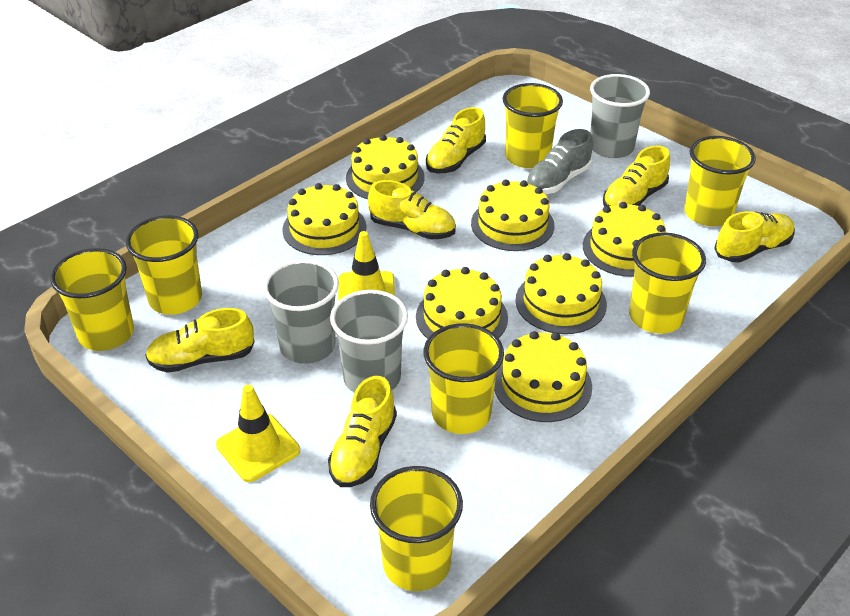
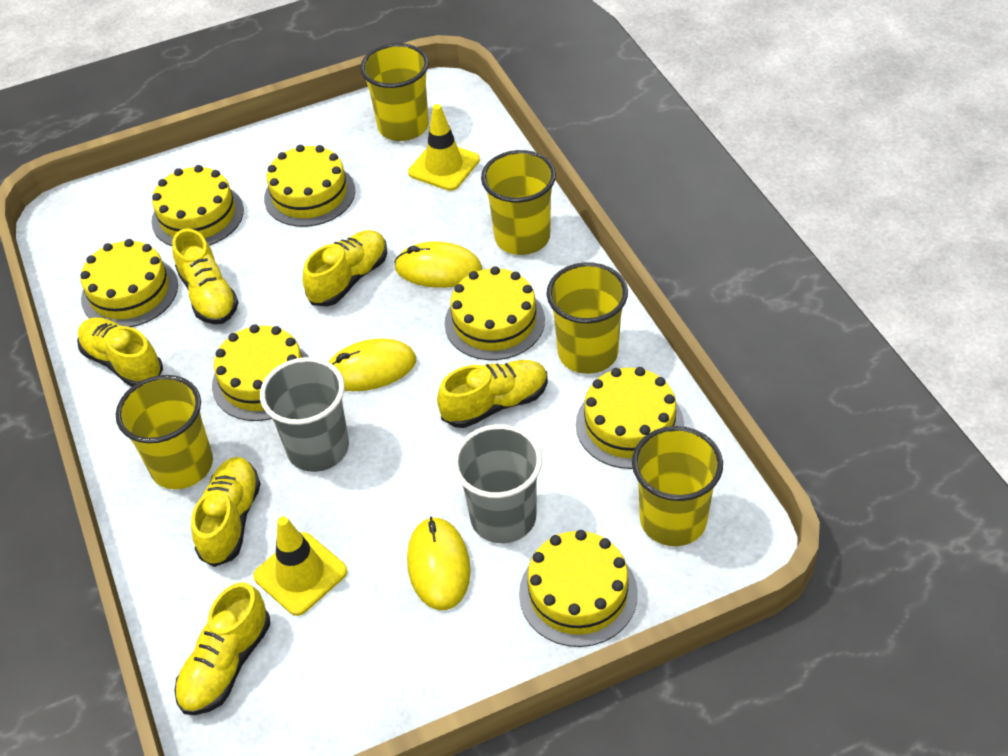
grey cup: [263,260,339,364] [330,290,408,393] [590,74,650,158] = 3 -> [260,357,349,472] [453,424,542,543] = 2
grey shoe: [526,129,593,194] = 1 -> none = 0
yellow cup: [50,248,134,351] [126,215,202,315] [370,466,463,591] [423,323,504,434] [502,83,563,168] [629,232,706,334] [684,136,756,226] = 7 -> [116,375,213,489] [360,43,429,141] [481,150,556,255] [547,262,628,374] [632,426,723,546] = 5
yellow mouse: none = 0 -> [329,339,416,391] [394,241,482,288] [407,517,471,610] = 3

